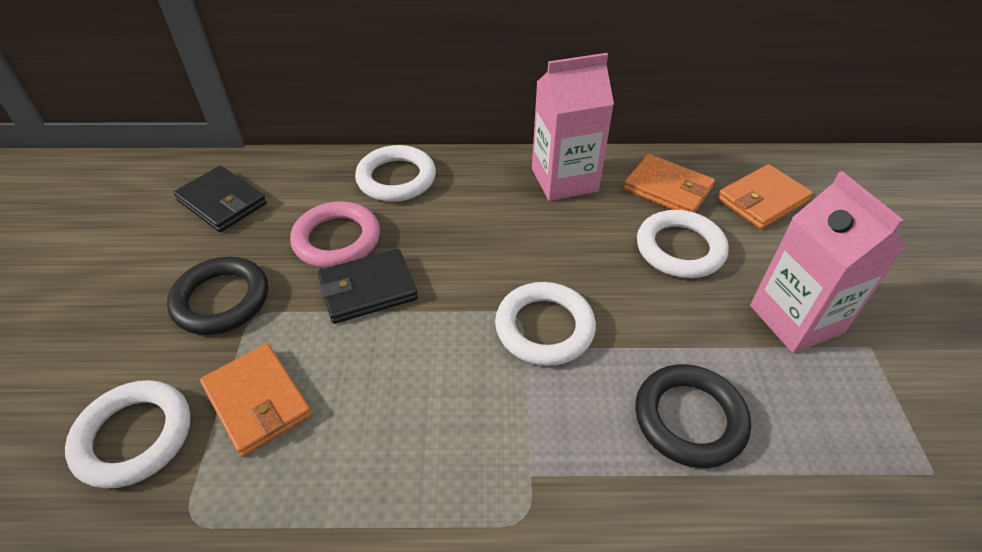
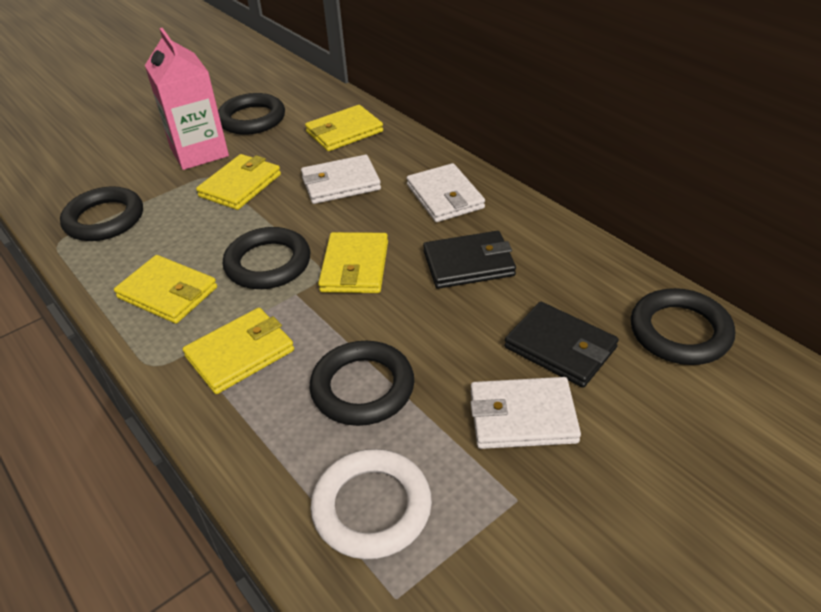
black ring: [167,257,268,335] [635,364,751,468] = 2 -> [60,186,143,241] [218,93,285,135] [223,227,310,289] [309,341,414,426] [631,288,735,365] = 5
orange wallet: [200,344,312,457] [623,154,715,213] [717,164,813,229] = 3 -> none = 0
pink carton: [532,53,614,201] [750,171,907,353] = 2 -> [145,28,229,170] = 1
pink ring: [290,201,380,268] = 1 -> none = 0
white ring: [65,380,191,489] [355,145,436,202] [495,282,596,366] [637,210,729,278] = 4 -> [311,449,432,559] = 1
white wallet: none = 0 -> [301,155,381,204] [407,163,485,222] [470,377,581,449] = 3
yellow wallet: none = 0 -> [114,255,217,324] [183,308,294,394] [196,154,281,210] [305,105,383,151] [318,232,388,293] = 5

